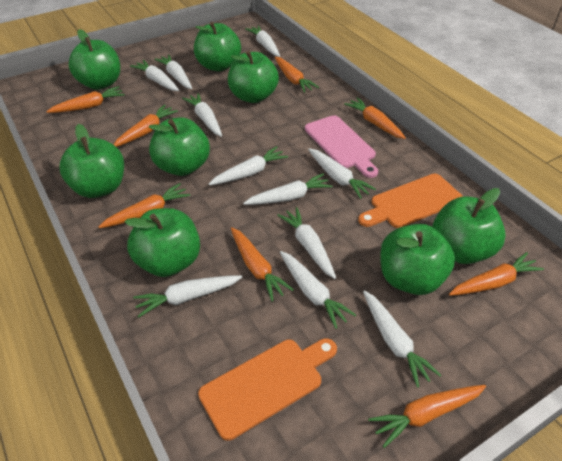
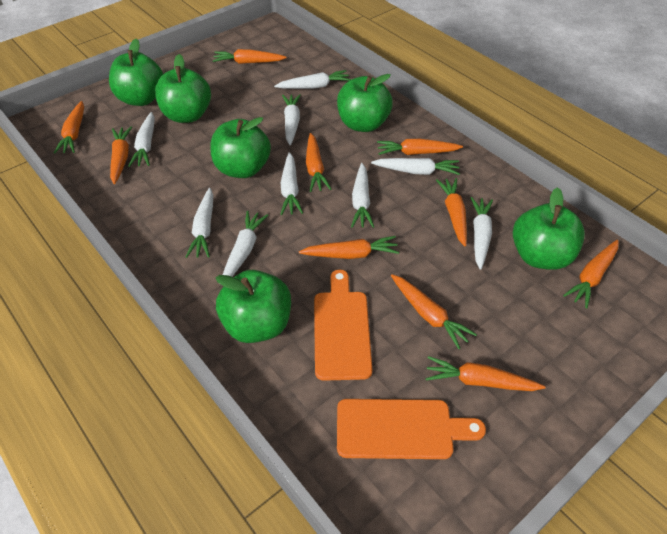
green apple: [59,124,124,198] [68,29,120,90] [125,208,200,277] [149,117,210,176] [194,22,241,71] [228,51,279,103] [380,224,455,295] [432,188,506,264] = 8 -> [109,39,163,106] [155,54,211,123] [210,117,271,178] [215,270,291,343] [337,74,393,132] [513,187,585,270] = 6
orange carrot: [46,86,125,113] [98,183,190,228] [113,104,178,147] [231,227,294,301] [275,57,319,93] [344,97,406,139] [368,385,486,448] [449,252,544,296] = 8 -> [54,101,84,154] [110,127,132,184] [213,49,286,64] [299,236,399,259] [306,133,331,192] [377,139,463,155] [391,274,477,349] [426,356,546,391] [436,178,467,247] [563,240,618,308] = 10
pink cutting board: [305,115,378,178] = 1 -> none = 0
white carrot: [130,60,179,91] [133,275,242,317] [154,54,192,89] [182,93,222,137] [209,146,288,185] [243,173,333,205] [245,25,280,57] [277,207,336,279] [280,251,356,329] [308,148,376,199] [363,290,441,388] = 11 -> [128,112,155,167] [186,188,213,258] [223,211,268,277] [274,70,351,89] [280,152,303,215] [282,94,301,146] [351,163,374,228] [371,158,460,175] [471,197,493,270] = 9

